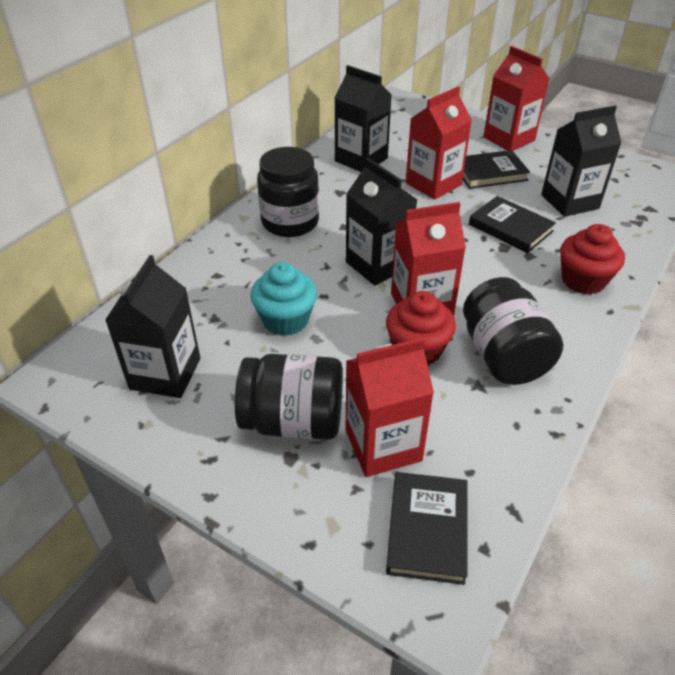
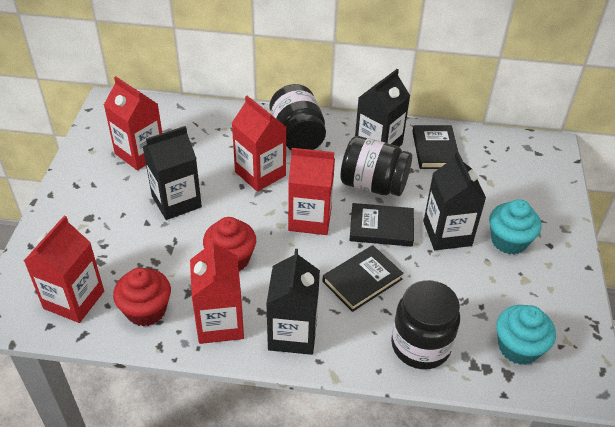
red carton: [346,338,434,477] [391,202,466,316] [406,87,472,200] [483,46,549,151] = 4 -> [24,216,104,323] [104,77,162,171] [190,238,244,344] [232,96,286,192] [288,148,335,235] = 5
turquoise cupcake: [250,262,317,336] = 1 -> [489,199,542,254] [497,305,556,365] = 2

